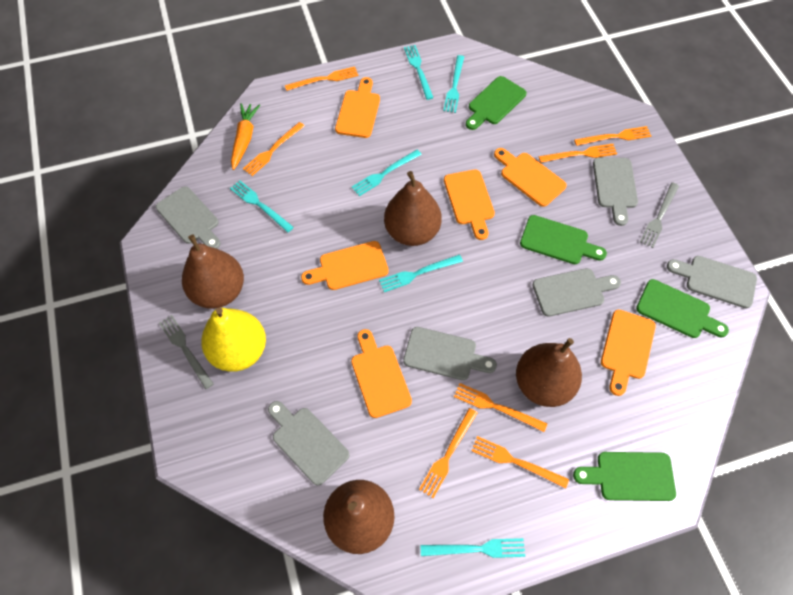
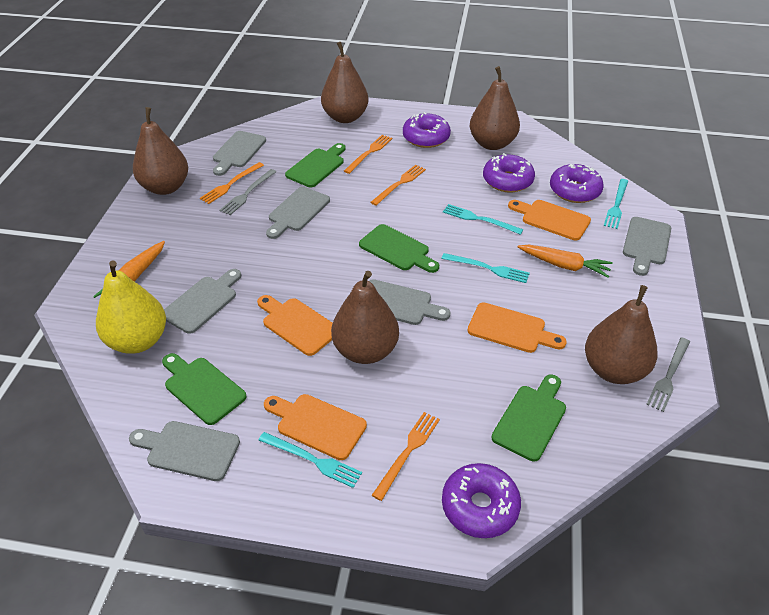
brown pear: [182,234,244,309] [323,480,394,554] [384,171,442,246] [516,338,582,407] = 4 -> [133,107,188,195] [321,42,369,123] [331,271,399,364] [470,66,520,150] [585,285,658,384] = 5
orange carrot: [231,103,260,170] = 1 -> [93,241,165,298] [518,245,613,278] = 2
orange cutting board: [301,241,389,290] [335,77,380,138] [351,329,412,418] [444,169,495,240] [494,148,567,207] [601,310,656,396] = 6 -> [257,295,333,356] [264,394,367,460] [468,302,567,353] [508,200,591,241] = 4
orange fork: [243,122,304,176] [285,66,358,91] [419,408,477,498] [454,383,547,432] [471,436,569,488] [539,144,617,163] [574,126,651,146] = 7 -> [200,162,264,204] [344,135,392,174] [370,165,426,206] [372,412,440,501] = 4
purple donut: none = 0 -> [403,112,451,148] [442,463,521,538] [483,153,535,193] [550,164,604,203] = 4
turquoise fork: [230,180,294,232] [352,150,422,196] [379,255,463,292] [404,45,434,100] [421,538,525,558] [443,55,464,113] = 6 -> [259,432,362,488] [441,253,530,283] [443,204,524,235] [604,179,628,229] = 4

